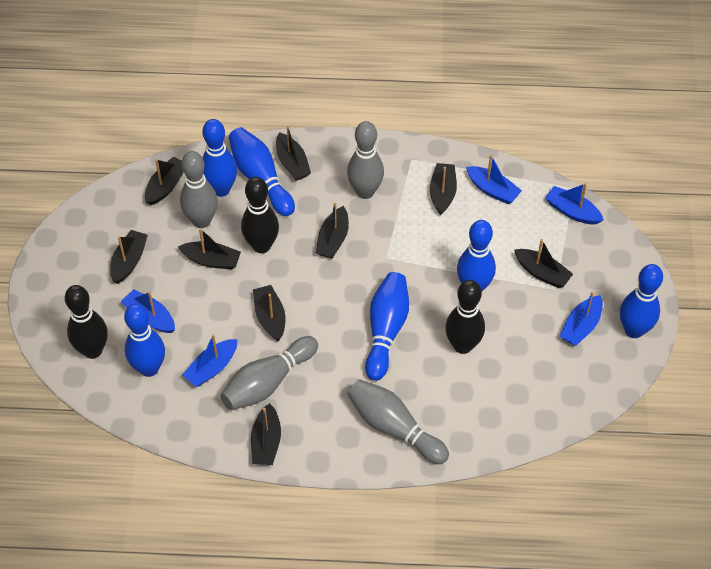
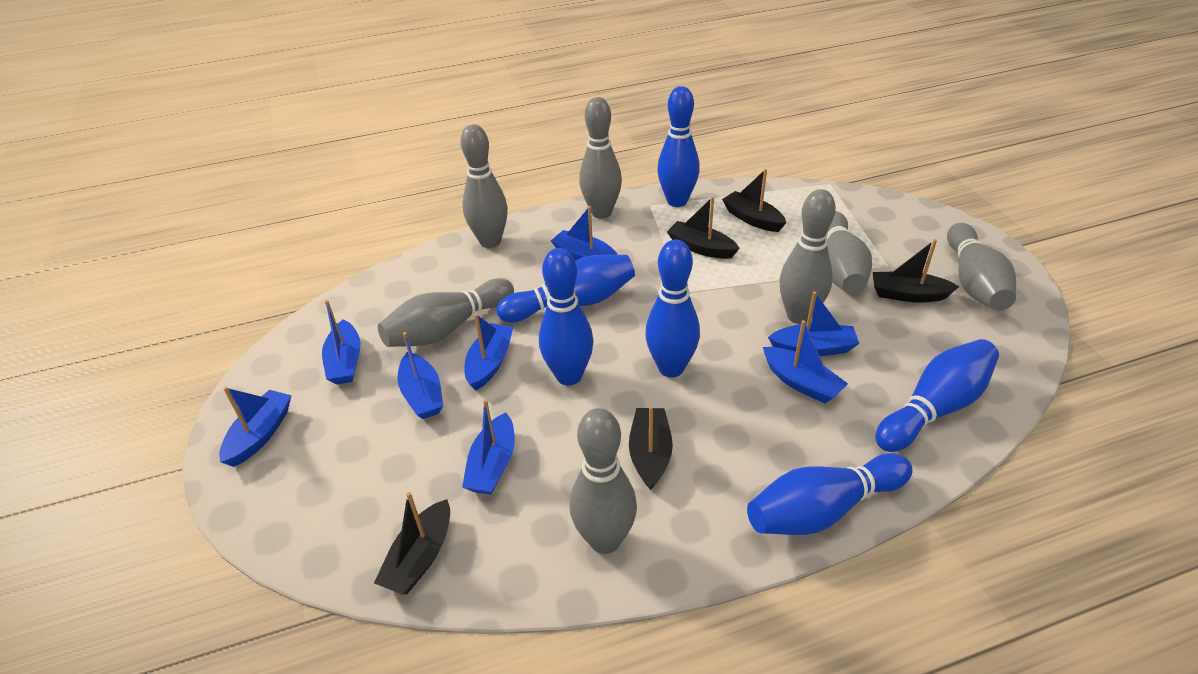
black boat: [110,230,148,284] [145,156,184,205] [178,228,241,269] [251,403,281,465] [253,285,286,341] [276,126,311,181] [316,203,349,258] [430,163,457,215] [514,239,573,288] = 9 -> [374,492,450,595] [629,406,673,490] [667,196,740,259] [722,169,786,232] [873,239,959,303] = 5
black bowling pin: [65,285,108,359] [241,177,279,253] [445,280,485,354] = 3 -> none = 0
blue boat: [121,289,175,333] [183,334,237,387] [466,155,522,204] [545,183,604,224] [560,292,603,346] = 5 -> [219,387,292,467] [322,300,361,385] [397,332,443,419] [462,399,515,495] [464,314,513,391] [551,206,618,261] [763,320,848,403] [768,291,859,356] = 8
grey bowling pin: [180,151,218,228] [220,336,318,410] [347,121,384,199] [347,379,449,464] = 4 -> [378,278,514,347] [460,124,508,248] [570,408,637,554] [579,97,622,219] [779,189,836,324] [827,211,872,294] [947,223,1016,310] = 7

